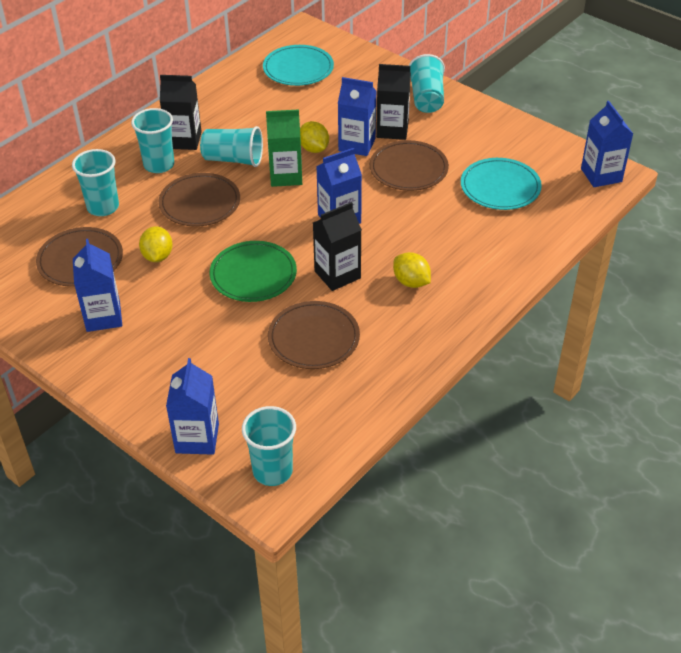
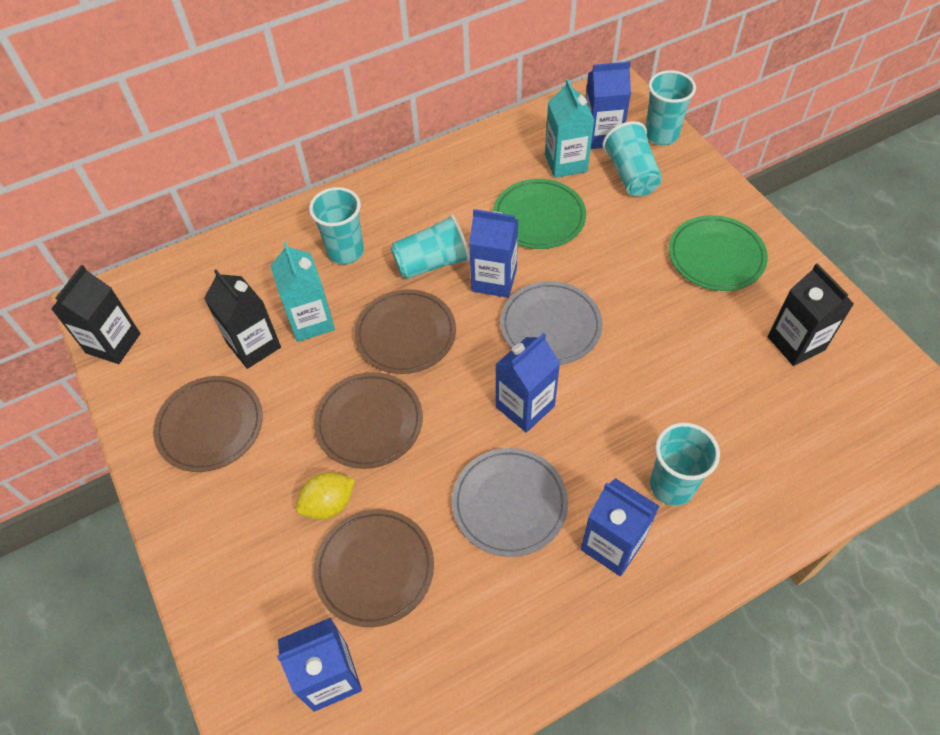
green carton: [266,109,302,187] = 1 -> none = 0
green plate: [210,241,297,302] = 1 -> [493,179,586,249] [669,215,768,291] = 2
grey plate: none = 0 -> [452,448,568,557] [500,281,602,365] = 2
turquoise carton: none = 0 -> [270,242,335,342] [545,79,594,178] = 2
turquoise plate: [263,45,334,86] [461,158,542,210] = 2 -> none = 0
yellow lemon: [139,226,173,262] [300,121,329,153] [393,252,431,288] = 3 -> [296,472,355,520] = 1

